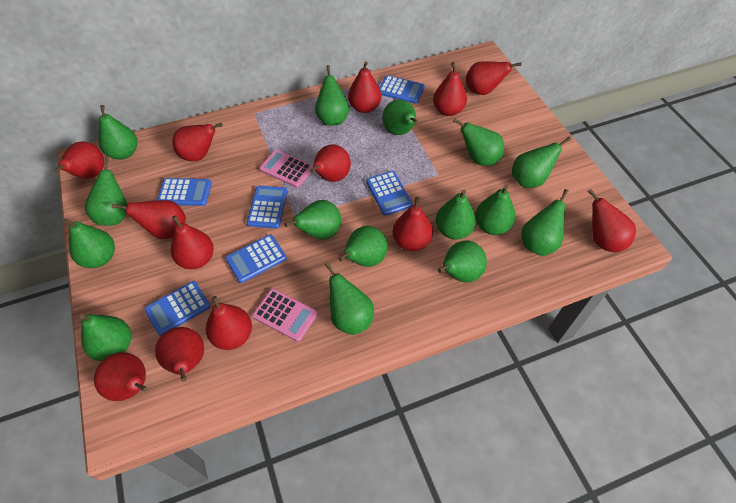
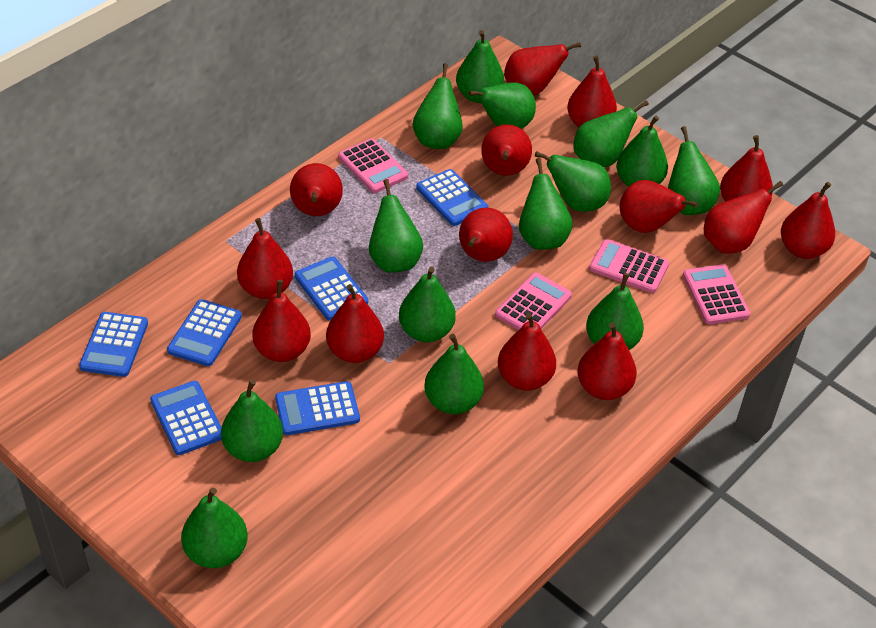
green pear: [63,218,115,268] [80,314,131,361] [85,158,127,225] [99,105,137,160] [284,200,341,240] [315,65,349,126] [325,262,374,335] [338,226,388,267] [382,100,418,135] [436,189,476,239] [438,240,487,282] [453,118,504,166] [475,185,515,235] [512,137,571,188] [521,189,568,256] = 15 -> [181,488,248,568] [221,380,283,462] [369,179,423,273] [399,267,456,342] [413,63,463,149] [424,334,484,414] [456,30,504,103] [468,83,536,129] [519,158,573,250] [535,151,611,212] [573,100,649,167] [586,273,644,350] [616,116,668,187] [668,126,720,215] = 14
pink calculator: [252,289,318,342] [259,150,313,188] = 2 -> [338,139,408,193] [495,273,572,330] [589,239,669,293] [683,264,750,325] = 4
red pear: [55,141,104,179] [94,352,148,401] [112,200,186,239] [155,327,204,382] [171,215,214,269] [172,123,223,162] [206,296,252,350] [310,144,351,182] [348,61,381,113] [392,196,433,251] [433,62,467,116] [466,61,521,95] [588,189,636,252] = 13 -> [237,218,293,299] [252,280,311,362] [290,163,343,216] [326,284,384,363] [459,208,513,262] [481,124,532,176] [498,313,556,390] [504,42,581,95] [567,56,617,127] [577,323,637,400] [620,180,698,233] [704,181,783,254] [720,135,773,202] [781,182,835,259] = 14

